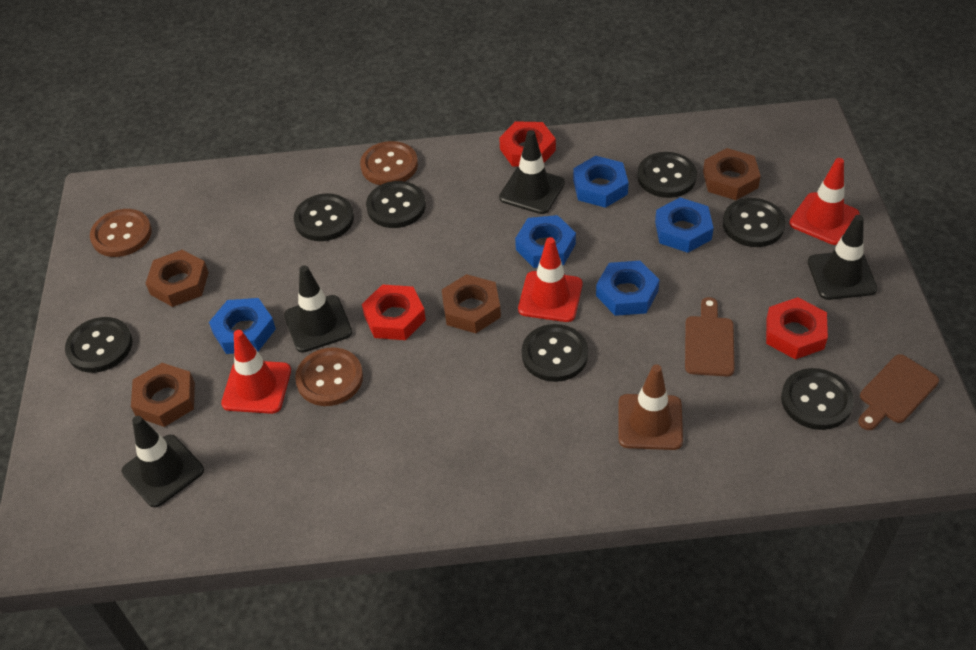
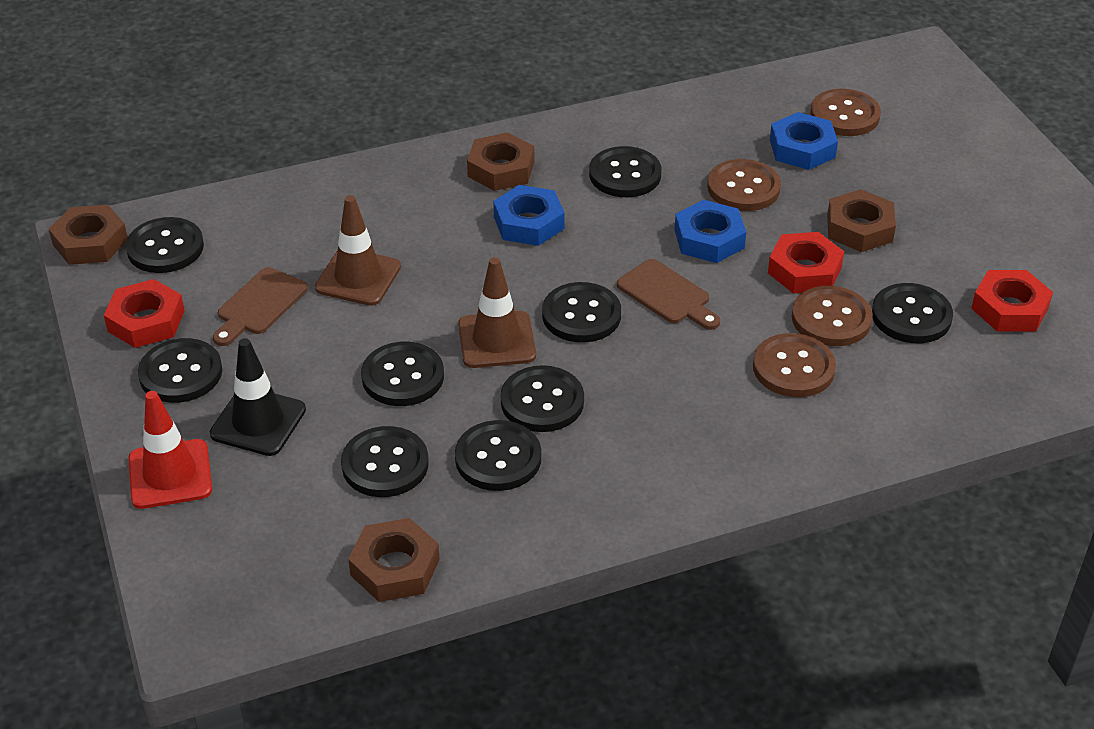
black button: [65,317,132,373] [294,193,354,241] [366,181,426,228] [522,324,588,382] [637,152,697,198] [723,198,786,247] [781,368,854,430] = 7 -> [126,217,204,273] [138,338,222,403] [341,426,429,497] [361,342,444,406] [455,420,541,491] [501,365,584,432] [542,282,621,343] [589,146,661,197] [872,283,953,343] = 9
black traffic cone: [122,416,204,507] [284,265,352,352] [499,130,565,214] [808,215,878,300] = 4 -> [210,338,306,456] = 1
blue nut: [209,298,276,354] [515,215,576,268] [573,156,629,208] [596,261,660,316] [655,198,714,253] = 5 -> [493,185,565,246] [674,200,746,263] [770,112,838,170] = 3
brown button: [90,209,152,257] [295,348,363,406] [360,141,418,185] = 3 -> [707,159,781,211] [753,333,836,397] [792,286,873,346] [810,89,881,136] = 4
brown traffic cone: [619,364,683,450] = 1 -> [315,195,401,306] [458,257,536,368] = 2
red traffic cone: [221,330,291,414] [518,237,582,322] [789,158,860,245] = 3 -> [128,391,212,509] = 1

